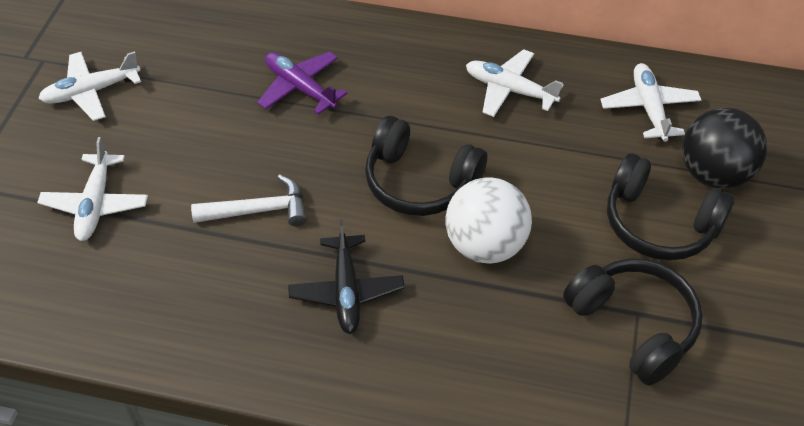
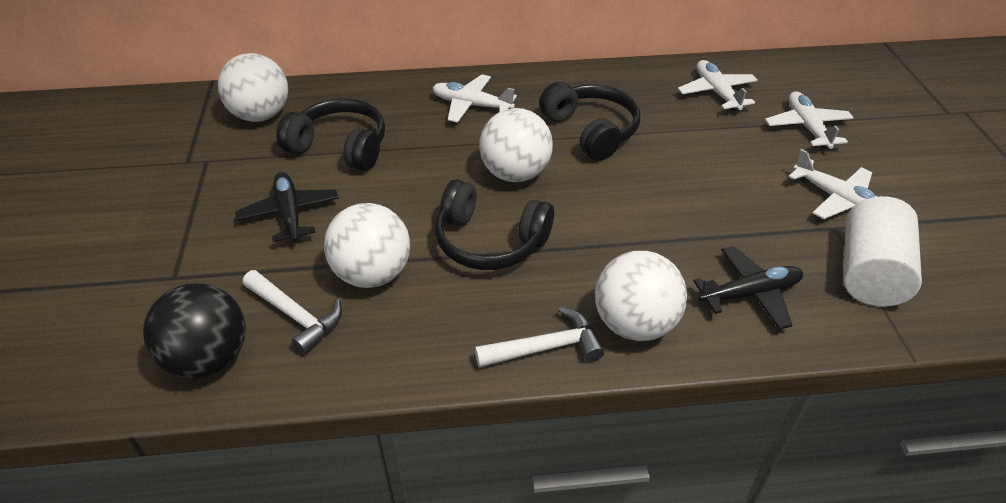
black plane: [288,219,404,334] = 1 -> [235,172,339,242] [693,246,803,330] = 2
purple plane: [257,52,348,115] = 1 -> none = 0
white ball: [445,177,532,264] = 1 -> [218,53,288,122] [324,203,410,288] [479,108,553,182] [595,251,687,341] = 4
white cylinder: none = 0 -> [844,196,922,307] = 1
white hammer: [191,174,307,226] = 1 -> [243,270,342,355] [475,307,604,368] = 2

